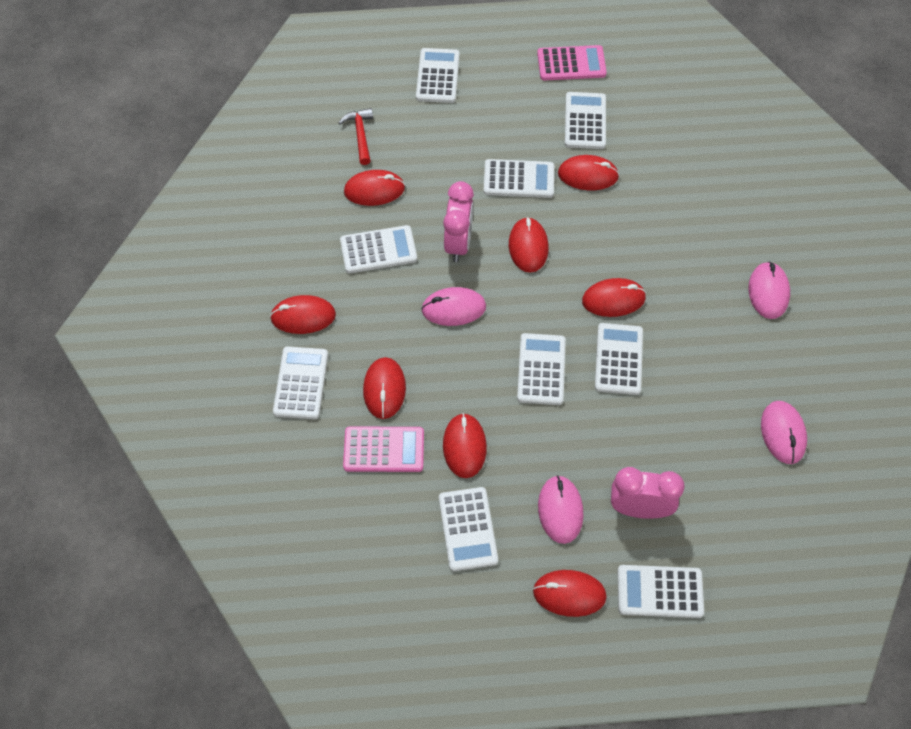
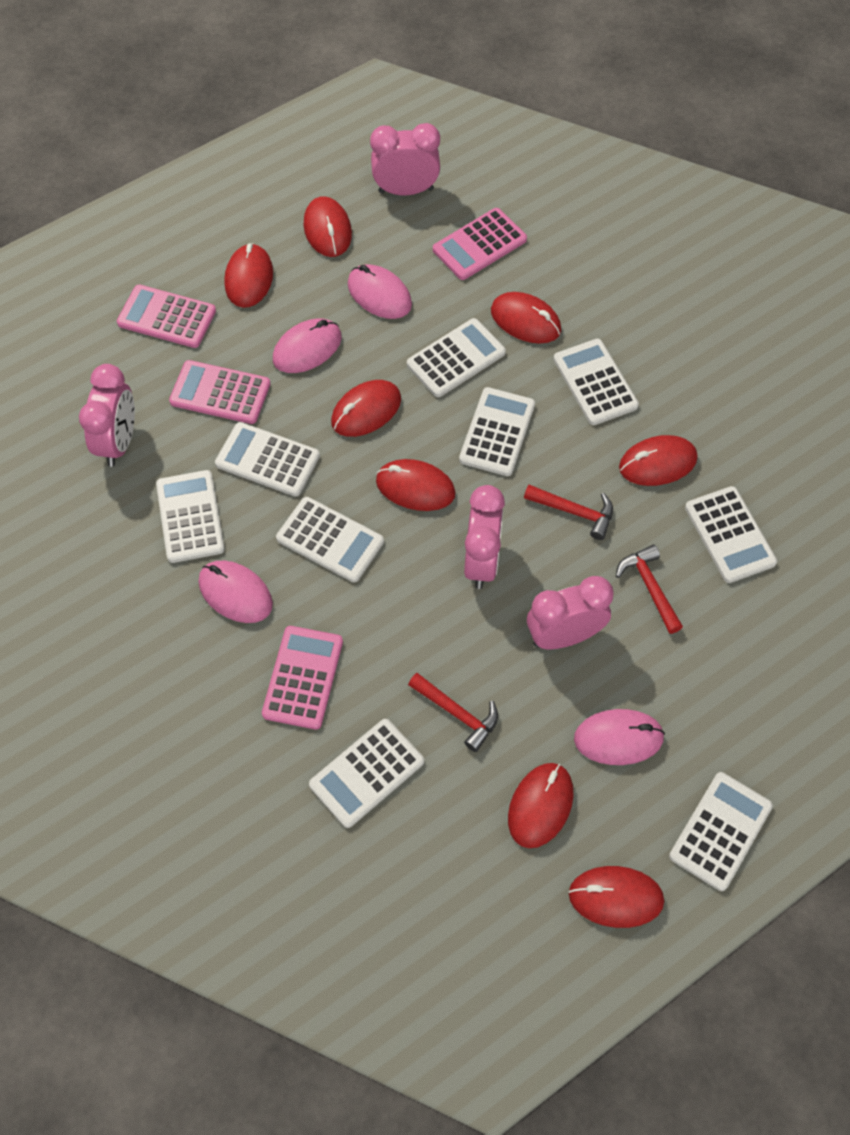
pink calculator: [343,426,424,472] [537,45,607,81] = 2 -> [117,285,216,348] [169,360,270,424] [262,626,343,730] [433,208,527,280] = 4
pink clock: [443,181,474,262] [611,467,685,519] = 2 -> [79,364,135,467] [370,123,440,195] [464,485,505,589] [527,576,614,650] = 4
red hammer: [339,108,373,165] = 1 -> [408,673,498,752] [524,485,613,540] [616,545,683,634] = 3

